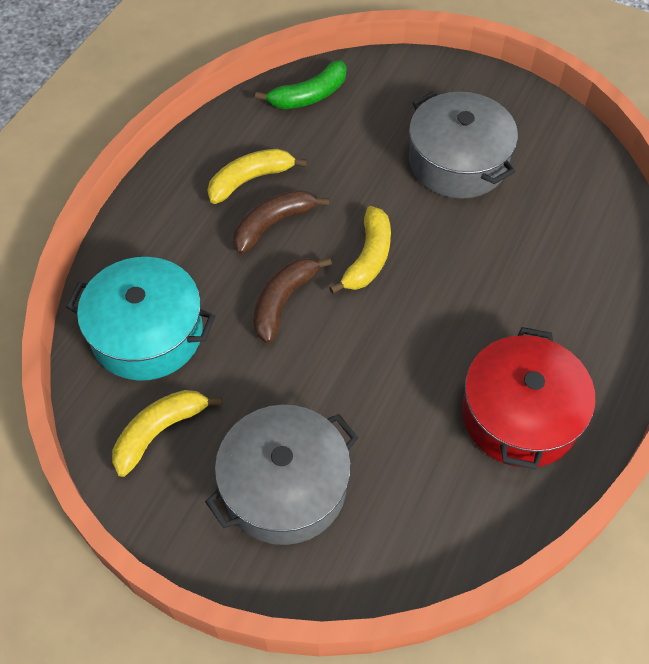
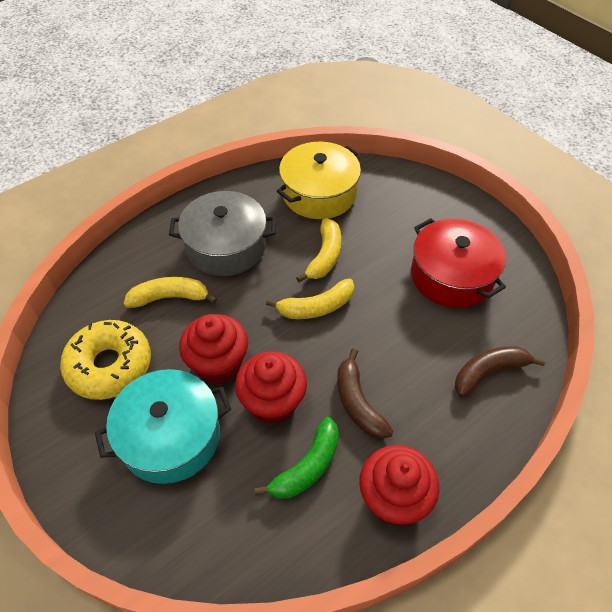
grey pot: [205,405,358,545] [409,92,518,199] = 2 -> [169,191,276,276] = 1
red cupcake: none = 0 -> [179,314,248,384] [235,351,307,424] [359,445,439,525] = 3
yellow donut: none = 0 -> [60,320,151,400] = 1
yellow pot: none = 0 -> [277,142,361,219] = 1

